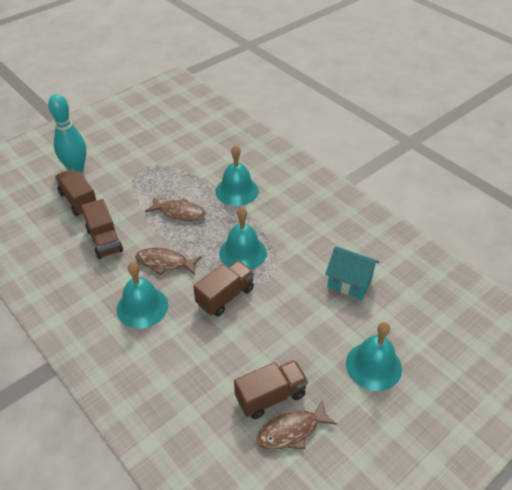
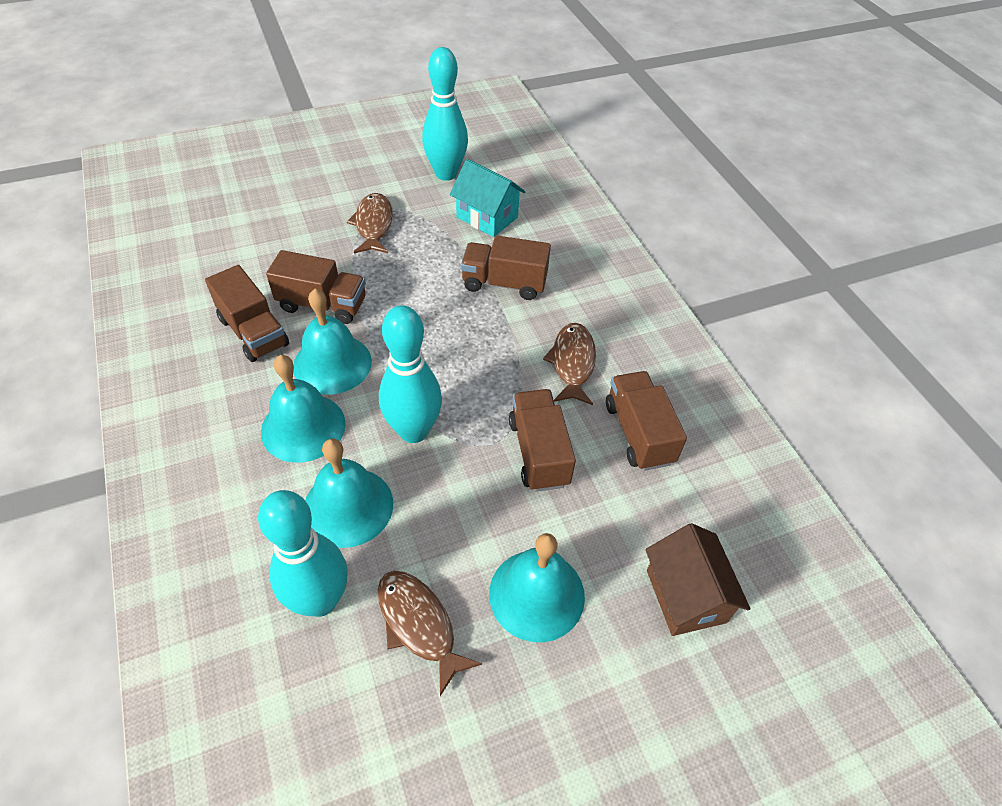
brown house: none = 0 -> [645,523,750,636] = 1
brown truck: [55,169,96,216] [81,199,123,259] [193,260,254,317] [234,360,308,419] = 4 -> [205,265,289,362] [266,250,366,324] [461,236,551,300] [509,389,576,492] [606,371,687,471] = 5
turquoise bowling pin: [48,94,86,172] = 1 -> [258,490,348,617] [379,305,442,443] [422,47,468,181] = 3

